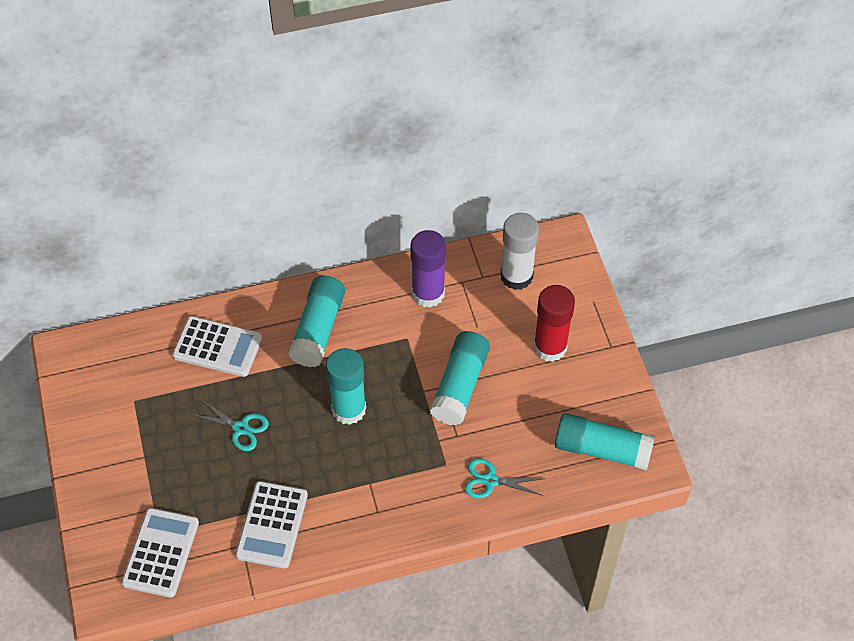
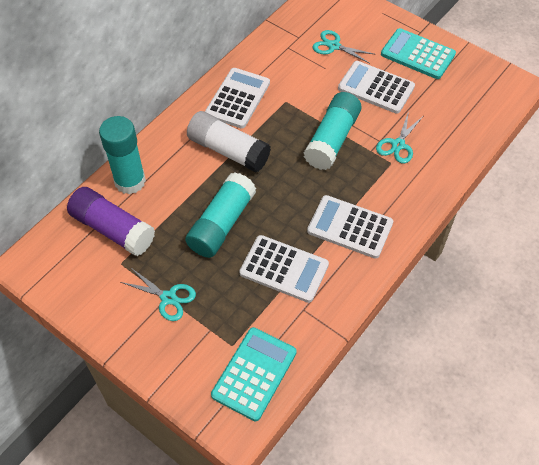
red glue stick: [533,285,575,362] = 1 -> none = 0
turquoise calculator: none = 0 -> [211,327,297,421] [381,28,456,79] = 2
turquoise glue stick: [288,275,345,367] [326,348,366,425] [430,331,490,425] [555,413,655,470] = 4 -> [99,116,146,194] [185,172,256,258] [304,92,362,170] = 3
turquoise scissors: [190,399,269,451] [465,458,546,499] = 2 -> [121,268,196,321] [312,30,376,64] [376,111,423,163] = 3
white calculator: [122,508,199,598] [172,316,262,377] [235,481,308,568] = 3 -> [205,68,270,128] [239,235,329,303] [307,195,393,259] [338,61,415,114] = 4

